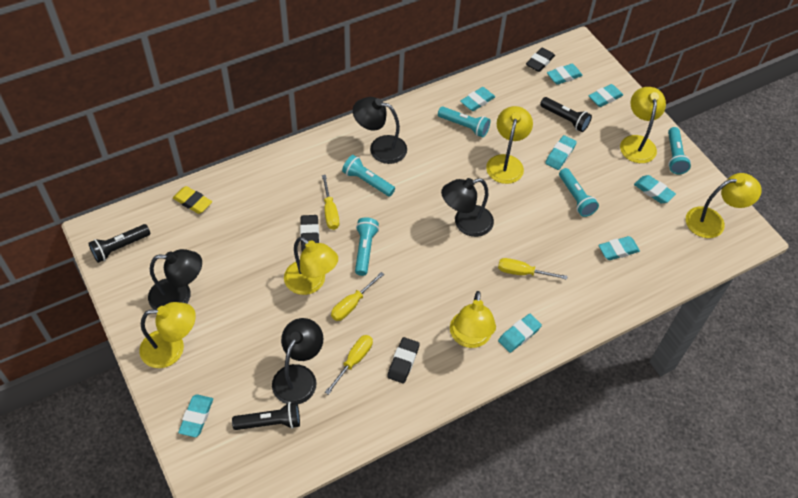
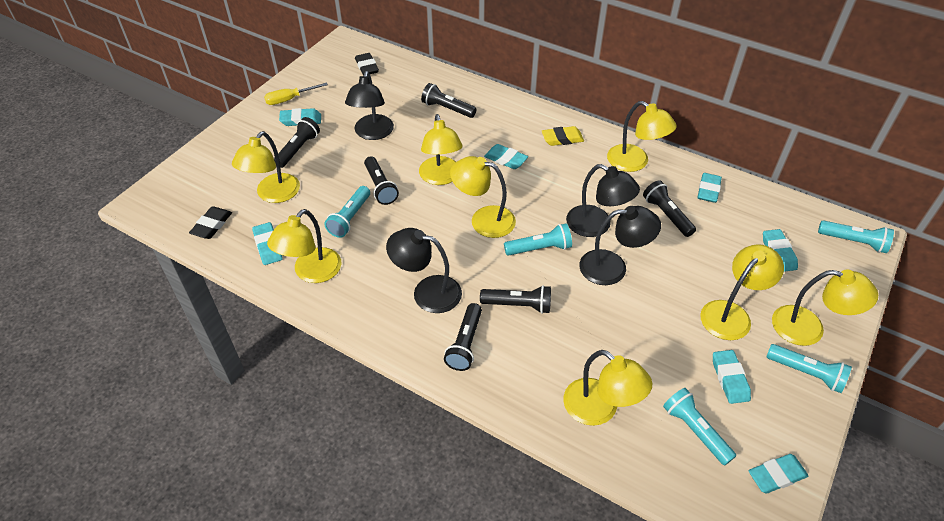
black eraser: [300,215,319,252] [387,337,420,384] [526,48,555,72] = 3 -> [189,207,232,239] [355,53,379,76] = 2
black flashlight: [88,224,150,263] [232,402,300,430] [540,97,592,132] = 3 -> [274,117,320,168] [364,156,399,205] [421,83,477,118] [444,303,482,371] [480,285,551,314] [643,180,696,237] = 6
turquoise eraser: [178,394,213,437] [460,87,495,111] [498,314,542,353] [545,135,577,170] [547,64,583,85] [588,84,623,107] [598,236,640,260] [634,175,676,203] = 8 -> [252,222,283,265] [279,108,321,126] [484,144,528,169] [697,173,722,203] [713,350,751,404] [749,454,808,493] [763,229,798,272] = 7
yellow lamp: [139,302,196,368] [284,237,338,295] [450,291,496,348] [486,106,533,184] [620,87,666,163] [686,173,762,238] = 6 -> [232,131,300,203] [267,209,341,283] [419,114,463,185] [450,156,516,238] [563,350,652,426] [607,101,677,172] [700,244,784,340] [772,269,878,346] = 8
yellow screwdriver: [322,175,339,230] [325,335,373,395] [331,272,384,321] [498,258,567,280] = 4 -> [264,82,328,105] = 1

